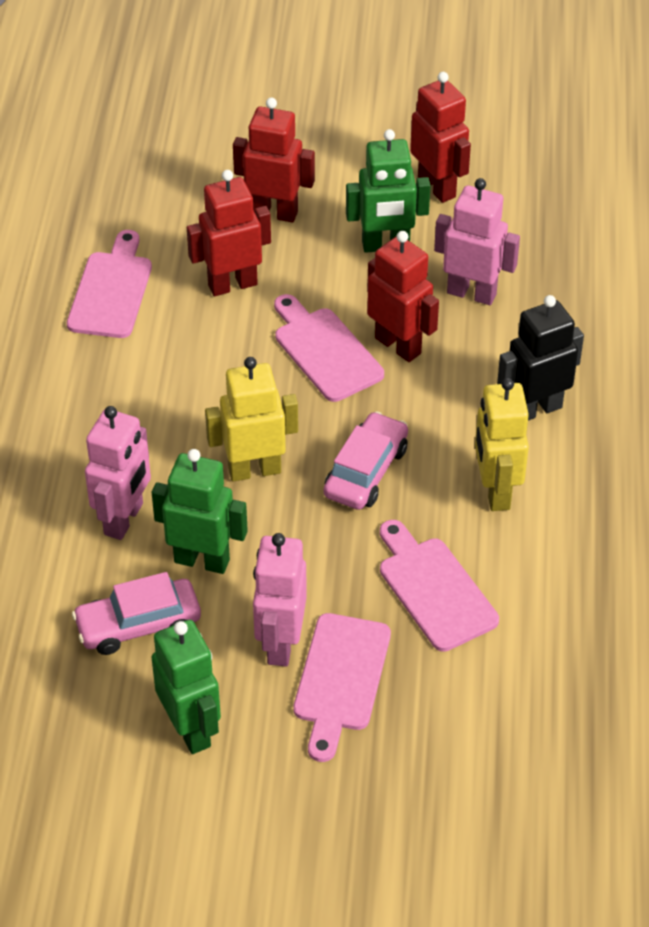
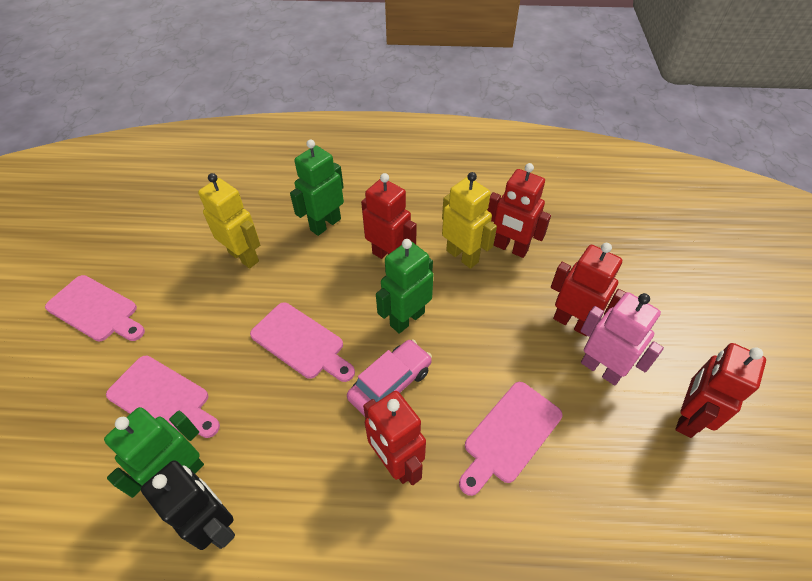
pink car: [72,572,201,655] [324,411,408,510] = 2 -> [347,339,432,417] = 1
pink robot: [85,406,151,540] [253,533,307,666] [434,178,520,305] = 3 -> [581,292,664,385] = 1
red robot: [187,170,271,296] [233,98,315,223] [367,231,439,362] [410,72,471,203] = 4 -> [361,173,417,259] [363,391,426,485] [487,163,551,258] [551,243,626,336] [675,343,766,438] = 5

